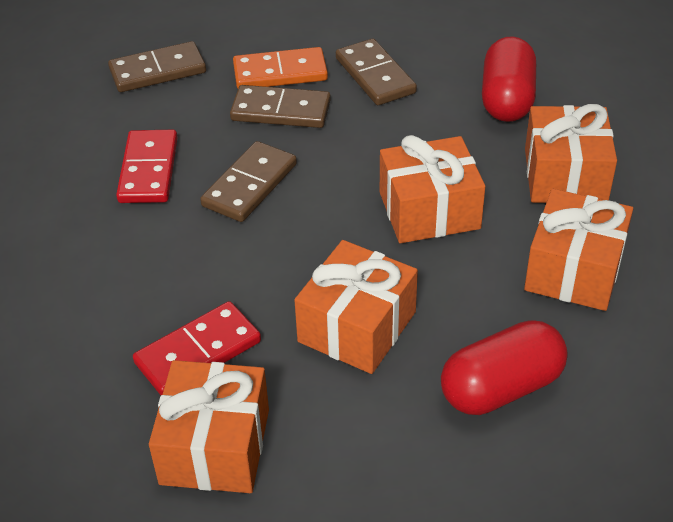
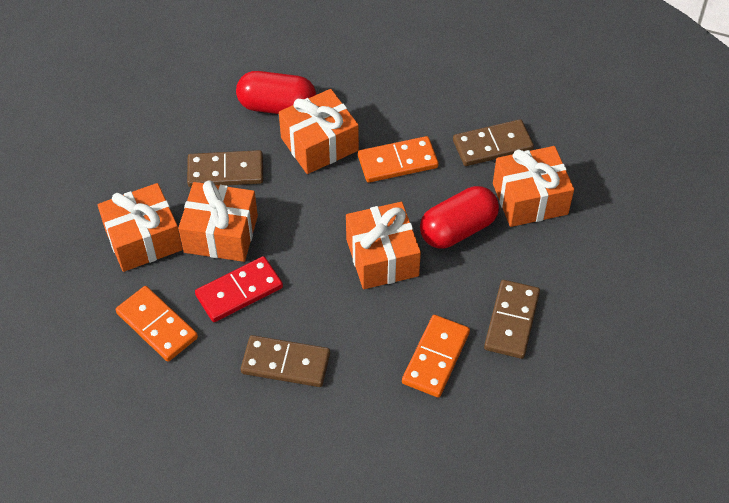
orange domino: [233,47,328,88] = 1 -> [116,286,198,362] [358,136,439,183] [402,315,470,398] = 3
red domino: [116,130,178,203] [133,301,261,395] = 2 -> [195,256,283,322] = 1

